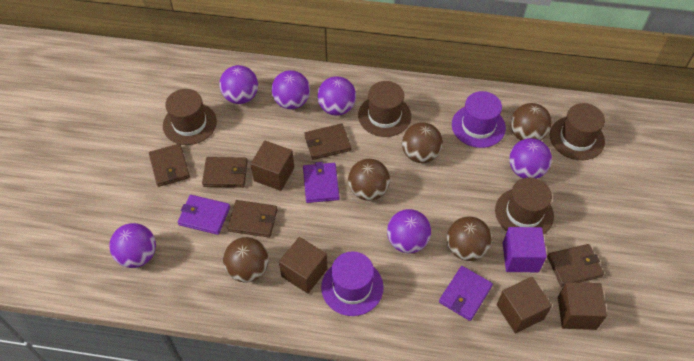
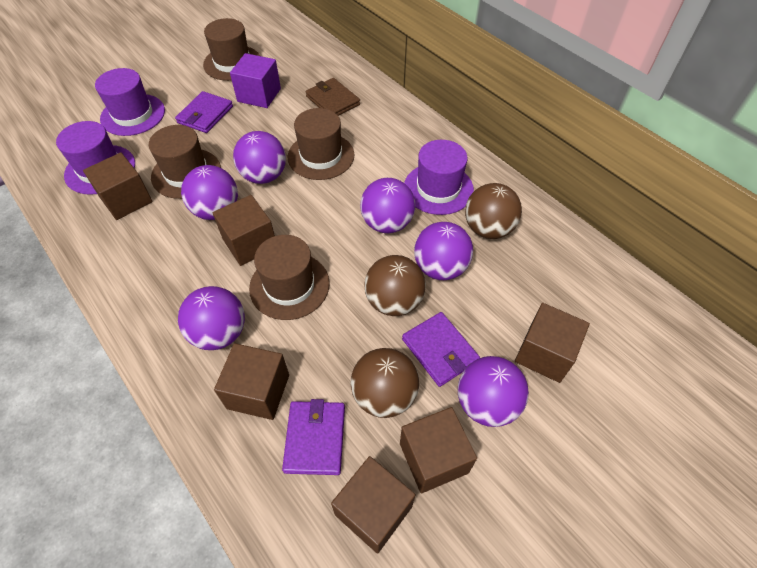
brown ball: [223,237,269,283] [348,159,390,201] [402,122,443,163] [447,216,492,261] [511,103,552,141] = 5 -> [350,348,419,418] [364,255,426,316] [465,183,522,239] = 3
brown cube: [251,141,294,191] [279,237,328,294] [497,277,552,334] [558,282,607,330] = 4 -> [83,152,153,220] [213,195,275,266] [214,343,289,420] [331,456,415,554] [400,407,477,493] [515,303,590,383] = 6
brown wallet: [149,144,190,187] [202,157,248,188] [227,200,278,238] [304,124,351,160] [547,244,604,287] = 5 -> [306,78,360,116] = 1
purple hat: [321,251,384,316] [452,91,506,148] = 2 -> [56,121,135,195] [95,68,165,136] [404,140,474,215] = 3

